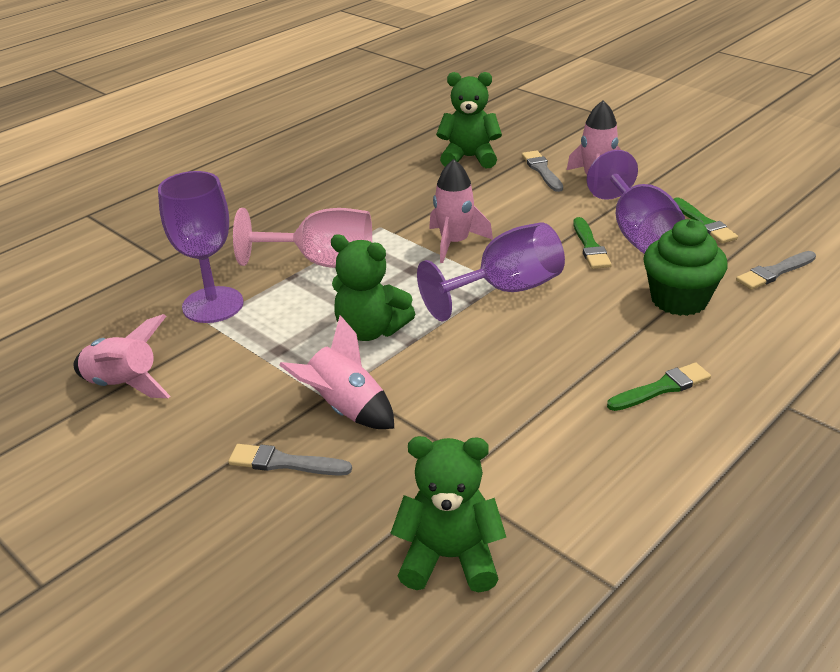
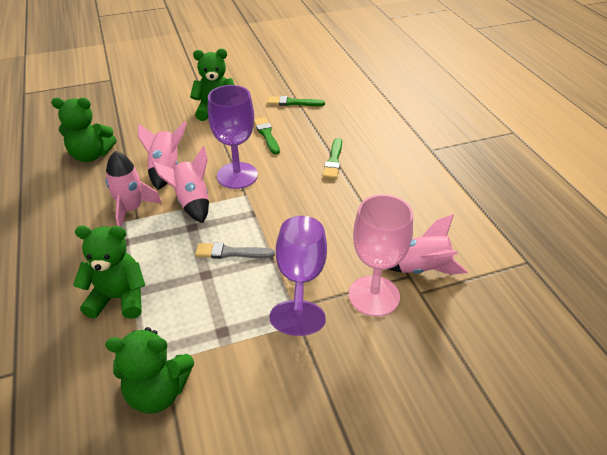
green cupcake: [643,219,728,316] = 1 -> none = 0
green teddy bear: [331,234,415,341] [390,436,506,592] [436,72,502,168] = 3 -> [51,98,116,162] [73,226,145,319] [105,327,194,414] [190,49,235,121] = 4
grey brush: [228,444,352,476] [522,150,563,192] [736,251,816,290] = 3 -> [195,243,275,259] = 1
purple goblet: [158,171,244,323] [417,222,565,322] [587,150,685,254] = 3 -> [208,85,258,189] [270,216,327,336] = 2

